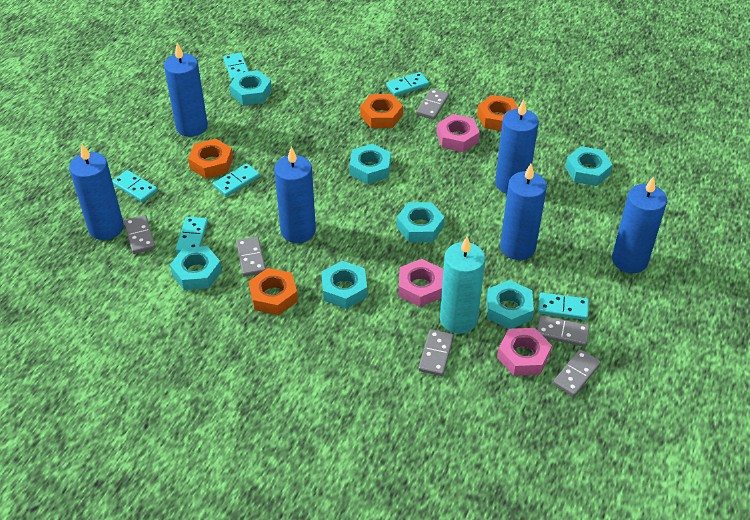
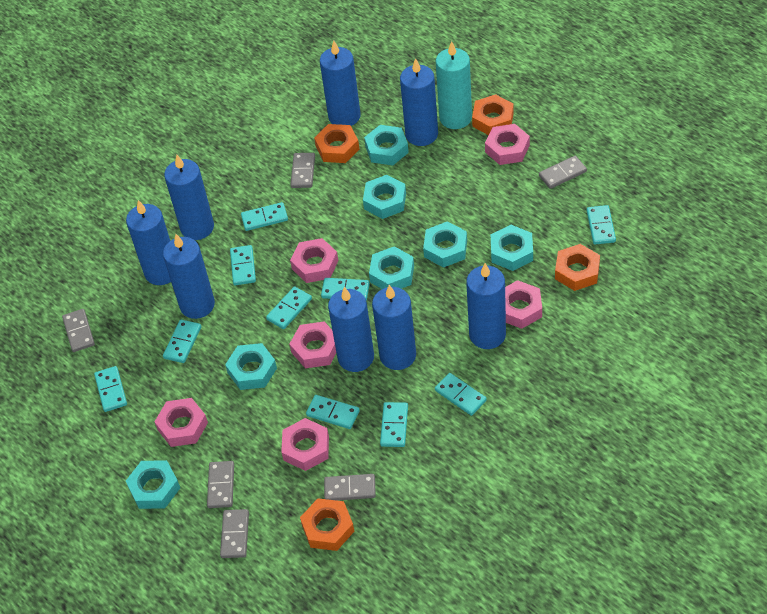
blue candle: [69,144,124,240] [164,43,208,137] [274,147,316,243] [495,99,539,194] [500,164,547,260] [612,176,667,273] = 6 -> [126,200,171,285] [163,234,215,319] [164,155,214,240] [320,41,360,126] [328,287,374,372] [372,285,416,370] [400,58,438,146] [466,263,506,349] = 8
pink nut: [399,259,443,307] [437,114,480,152] [497,328,552,376] = 3 -> [154,398,208,447] [281,418,329,471] [289,322,336,368] [290,238,339,283] [485,124,530,165] [505,280,542,329] = 6
turquoise domino: [112,170,158,202] [175,217,208,253] [213,163,260,197] [223,53,249,81] [386,72,429,96] [538,292,589,320] = 6 -> [94,366,127,412] [163,319,201,363] [230,245,256,285] [241,202,288,231] [266,286,312,329] [306,395,360,429] [321,278,370,300] [380,402,408,447] [435,373,487,416] [587,205,616,244] = 10

